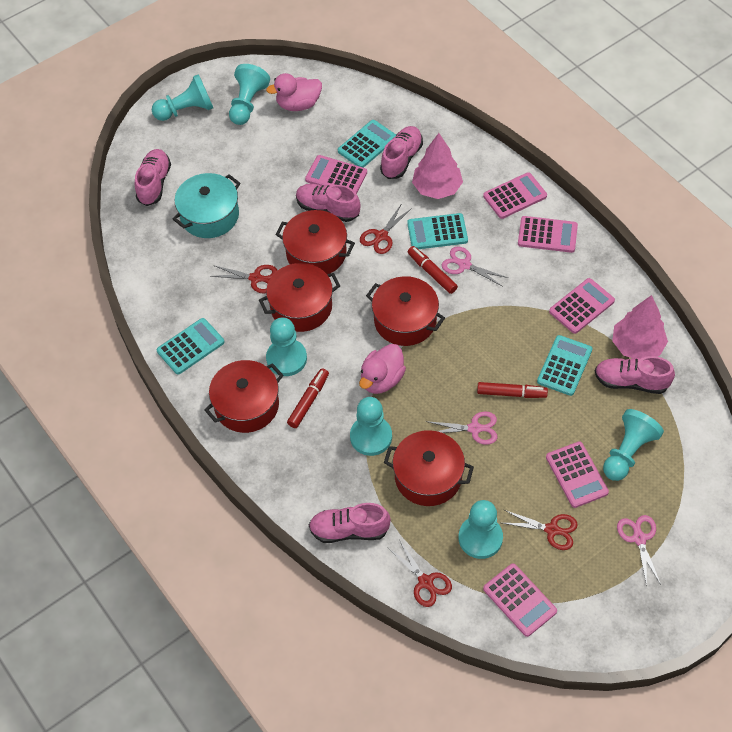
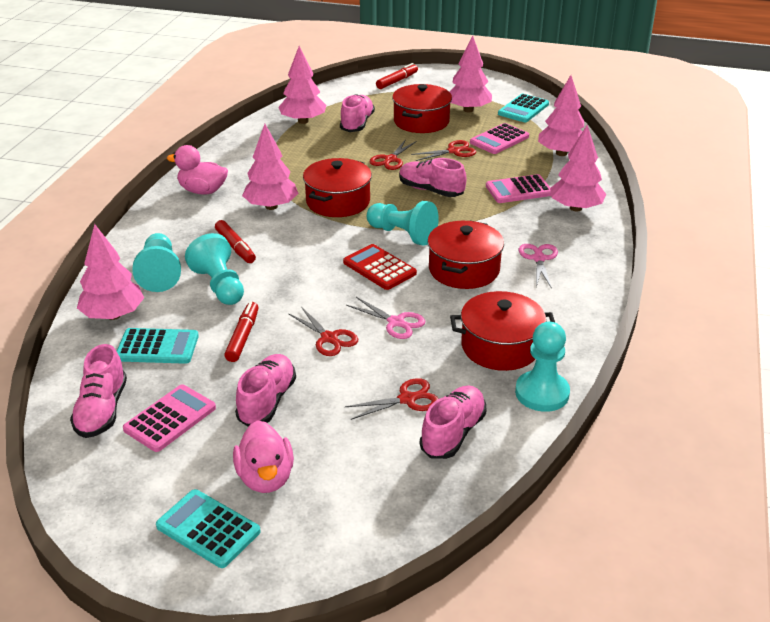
pink calculator: [305,155,367,194] [483,172,547,219] [483,563,557,637] [518,216,578,253] [546,441,609,508] [549,278,615,334] = 6 -> [123,385,216,452] [470,123,529,154] [486,174,551,203] = 3
pink scissors: [425,412,497,445] [442,246,509,287] [617,515,661,586] = 3 -> [346,297,426,339] [519,244,558,289] = 2
pink tree: [412,133,463,199] [612,295,668,358] = 2 -> [77,224,144,320] [242,124,299,210] [278,46,326,124] [450,35,492,113] [538,75,584,156] [550,125,607,212] = 6
red calculator: none = 0 -> [343,244,417,290] = 1
red pot: [204,360,284,433] [259,263,340,332] [275,210,355,274] [366,276,445,346] [384,430,474,506] = 5 -> [303,158,372,217] [392,84,452,133] [428,221,504,289] [450,291,555,371] = 4
turquoise calculator: [157,318,225,375] [338,120,396,168] [407,213,468,249] [537,335,593,396] = 4 -> [117,328,199,364] [156,489,260,568] [498,94,549,122] = 3
turquoise pawn: [152,74,213,121] [229,64,270,125] [266,317,307,376] [350,397,392,456] [458,500,503,559] [603,409,664,481] = 6 -> [132,233,181,292] [185,233,244,305] [367,201,439,246] [515,322,570,412] = 4
turquoise pot: [173,173,241,238] = 1 -> none = 0

